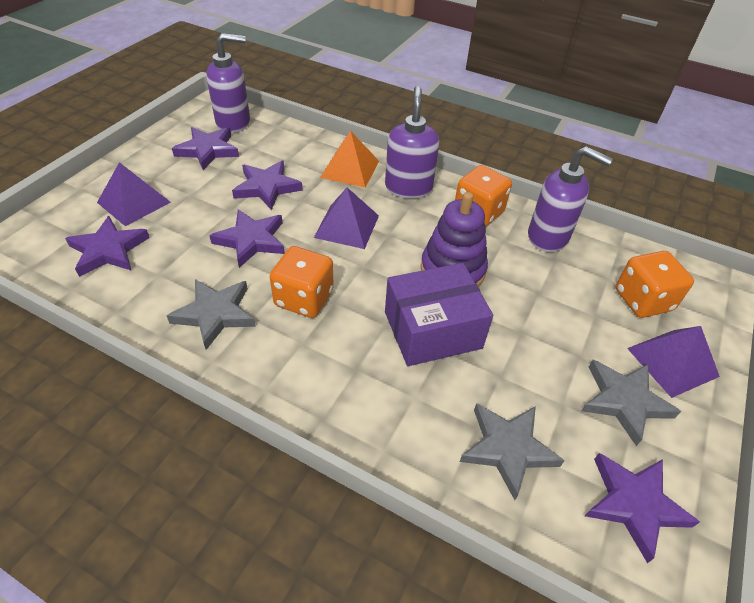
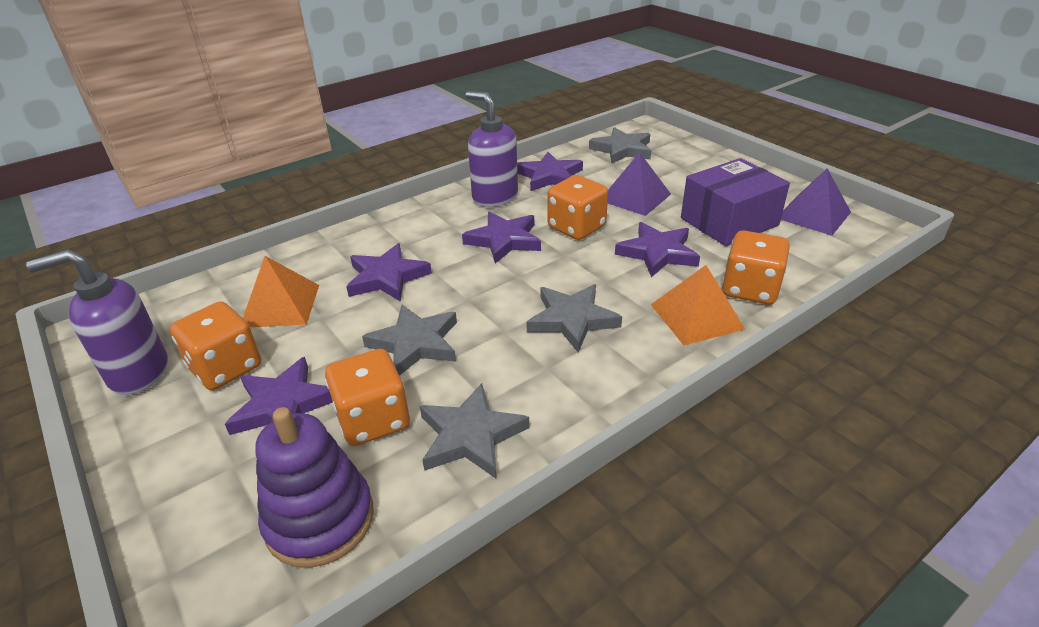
grey star: [167,279,256,350] [460,403,565,500] [581,360,681,446] = 3 -> [362,305,457,375] [420,383,530,478] [527,284,622,353] [589,127,651,164] = 4
orange dice: [270,246,334,318] [455,165,512,226] [615,251,694,318] = 3 -> [170,301,261,390] [325,349,410,446] [548,175,608,240] [722,230,790,304] = 4
orange pyramid: [320,131,379,188] = 1 -> [243,256,319,327] [651,265,745,345] = 2
purple pyramid: [97,162,171,226] [314,187,379,249] [627,326,720,398] = 3 -> [608,152,671,216] [781,168,851,236] = 2
purple soap dispenser: [206,33,250,133] [385,86,439,198] [528,146,613,252] = 3 -> [26,249,168,395] [466,91,518,207] = 2

